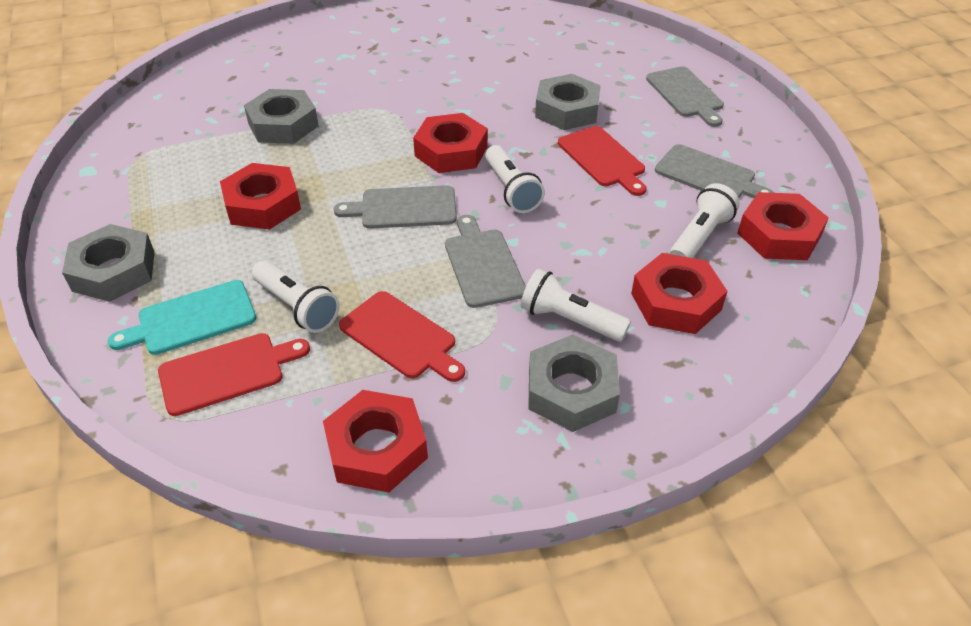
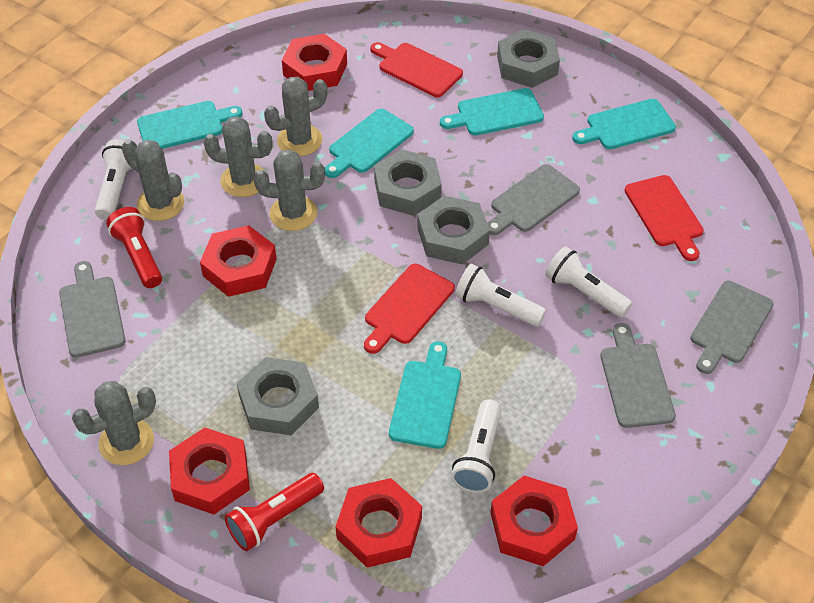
grey cactus: none = 0 -> [72,381,156,465] [122,139,184,221] [204,116,272,197] [254,149,325,231] [264,77,328,156] = 5
red flashlight: none = 0 -> [106,207,162,288] [225,473,324,551] = 2
turquoise cutting board: [108,280,256,355] = 1 -> [137,101,242,149] [325,109,414,178] [389,341,461,449] [440,88,544,135] [572,99,676,149] = 5

